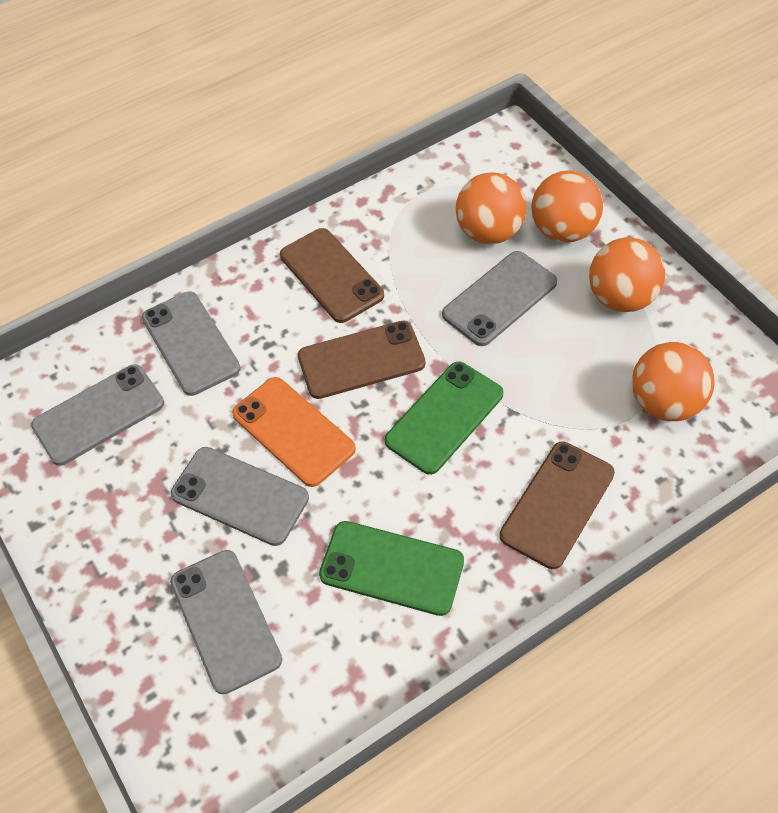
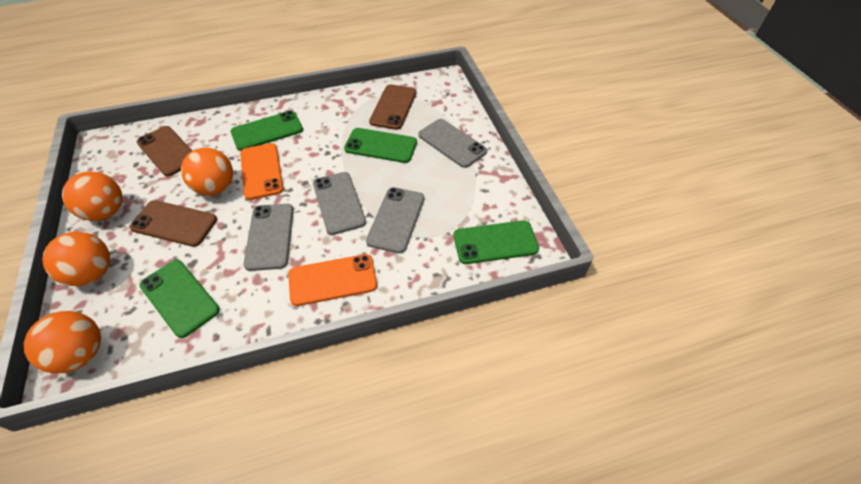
green phone: [319,521,464,616] [385,361,503,475] = 2 -> [139,260,220,338] [231,111,303,151] [344,128,417,163] [453,220,539,264] = 4
grey phone: [31,364,164,466] [142,291,241,396] [170,550,282,694] [171,447,309,546] [442,251,557,346] = 5 -> [244,204,294,271] [313,172,366,235] [366,187,424,253] [419,119,487,168] = 4
orange phone: [232,377,356,487] = 1 -> [240,143,284,200] [288,254,377,306] = 2

